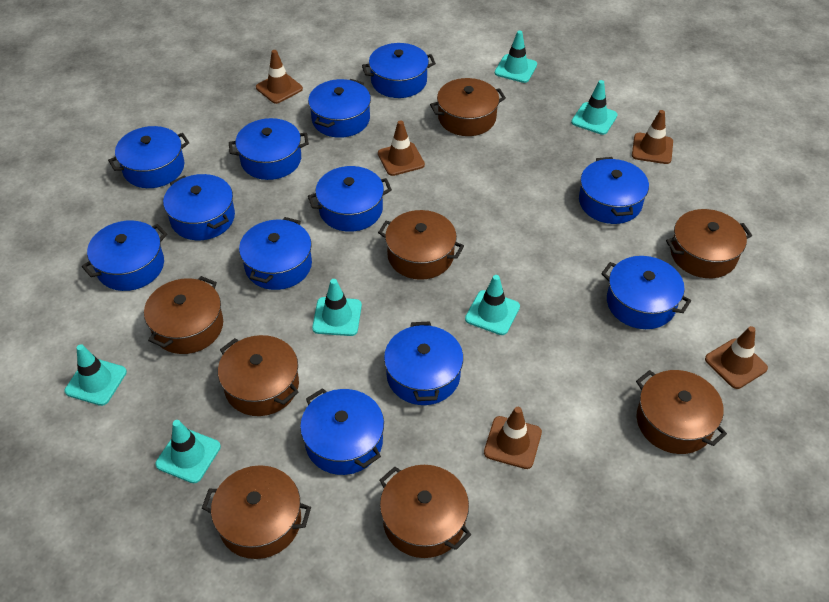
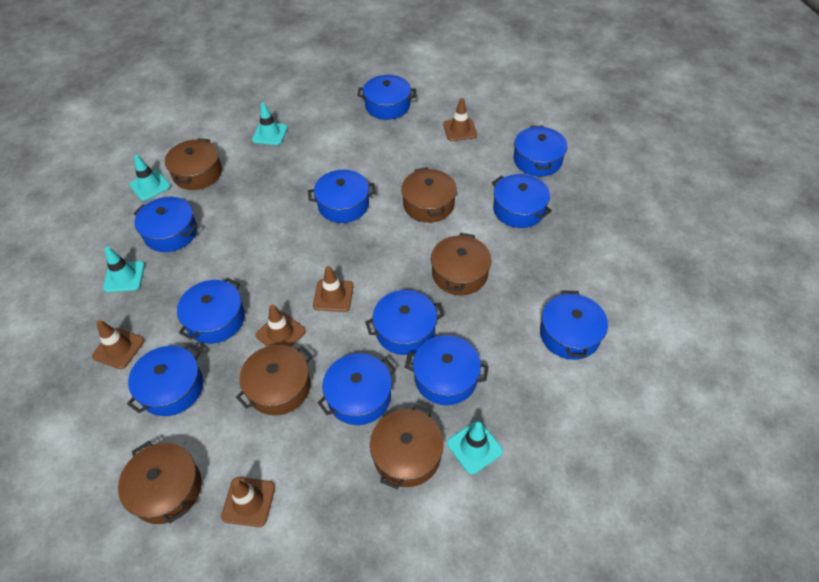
blue pot: [82,220,167,291] [108,126,189,188] [163,174,235,240] [229,118,309,180] [239,217,312,290] [300,388,384,475] [308,79,371,138] [308,166,392,232] [362,43,436,98] [384,321,463,405] [579,157,649,224] [601,256,691,329] = 12 -> [127,344,203,416] [133,197,197,252] [177,278,245,344] [308,170,376,223] [317,353,396,425] [357,75,416,120] [365,290,444,355] [405,335,489,405] [492,174,552,228] [514,126,567,177] [540,290,608,360] = 11
brown pot: [144,276,223,354] [202,465,311,559] [218,335,299,416] [378,210,464,280] [380,465,471,558] [430,78,506,136] [636,370,727,454] [666,209,752,278] = 8 -> [118,441,202,524] [165,138,222,190] [236,345,312,416] [370,405,444,489] [401,167,457,223] [431,233,492,295] = 6
turquoise traffic cone: [65,344,127,406] [155,420,221,483] [312,279,362,336] [465,275,520,335] [495,30,537,83] [571,80,618,135] = 6 -> [103,247,145,292] [129,154,171,201] [252,102,288,145] [447,421,503,475] = 4

